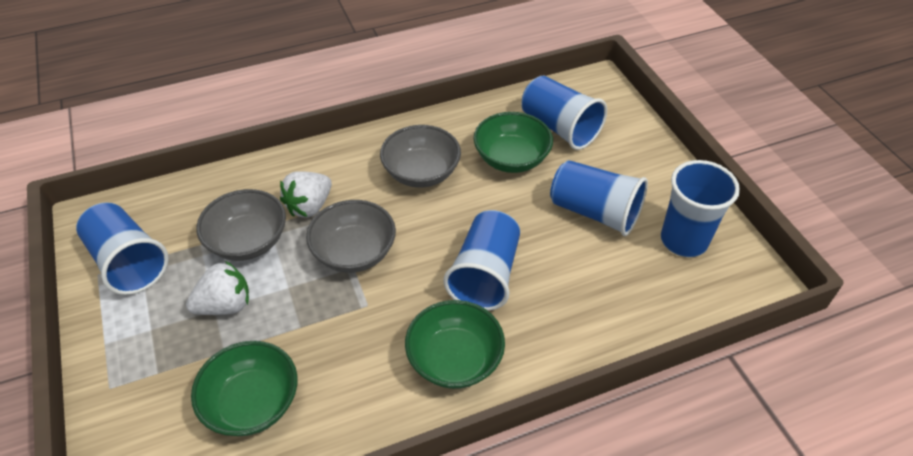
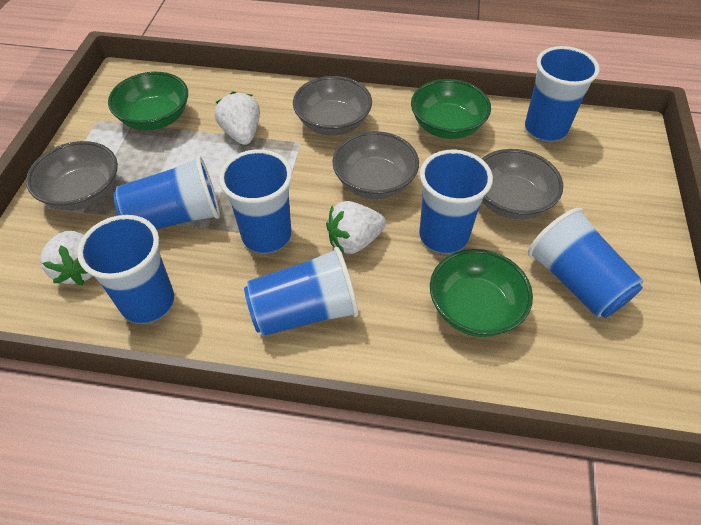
blue cup: [76,202,169,295] [444,210,520,311] [521,76,607,150] [550,160,648,236] [661,160,740,257] = 5 -> [77,215,174,324] [114,156,220,230] [219,149,292,254] [244,247,358,336] [419,149,493,254] [525,46,600,141] [528,208,643,318] = 7
grey bowl: [197,189,286,261] [306,200,396,273] [380,125,461,188] = 3 -> [26,141,118,211] [293,76,372,136] [332,131,419,199] [482,149,563,219] = 4
white strawberry: [186,261,249,315] [280,171,332,218] = 2 -> [40,231,92,285] [215,92,260,145] [326,201,386,254] = 3

